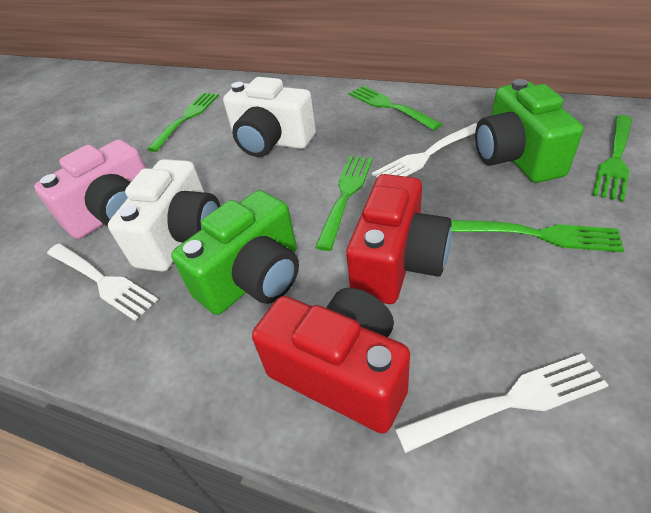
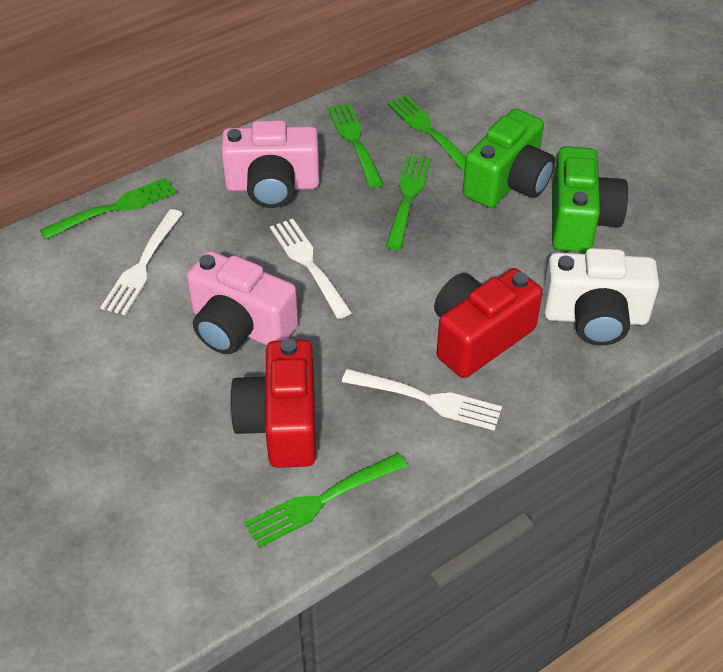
pink camera: [34,139,146,239] = 1 -> [187,251,298,354] [221,120,319,208] = 2
white camera: [108,159,220,272] [223,77,316,157] = 2 -> [543,248,659,346] = 1

